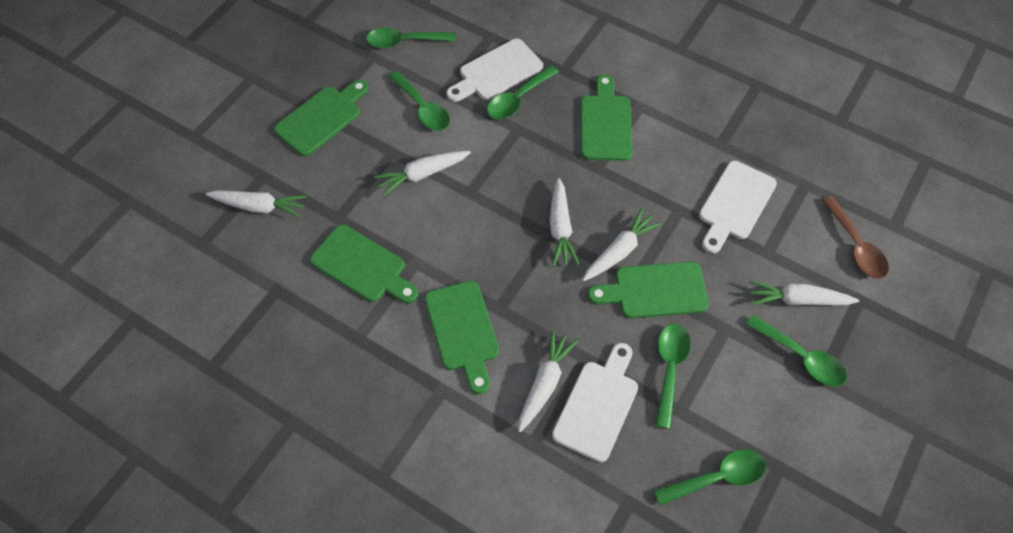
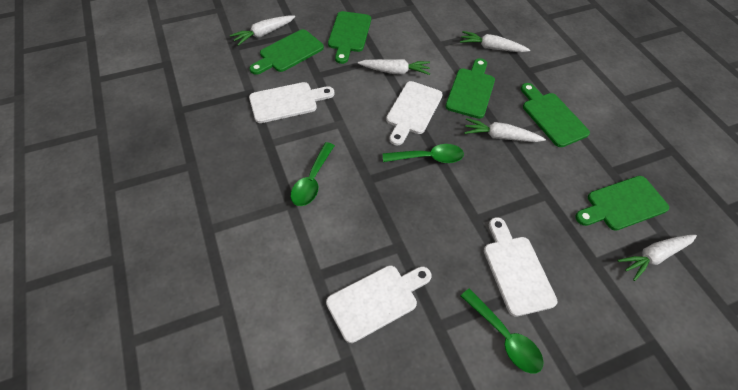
brown spoon: [822,196,889,279] = 1 -> none = 0
green spoon: [366,27,456,48] [388,71,450,131] [487,65,559,119] [654,449,766,505] [655,324,691,429] [745,315,847,387] = 6 -> [291,142,335,206] [382,144,464,163] [461,289,544,374] = 3
white carrot: [206,190,307,218] [374,151,471,196] [518,330,578,432] [550,178,580,267] [583,208,662,281] [749,280,859,306] = 6 -> [230,16,295,46] [358,59,430,75] [460,31,530,52] [464,118,546,142] [617,235,697,281] = 5
white cutting board: [447,39,543,102] [552,343,638,462] [699,161,777,253] = 3 -> [249,82,334,123] [326,265,431,343] [386,81,443,146] [484,217,557,317] = 4

